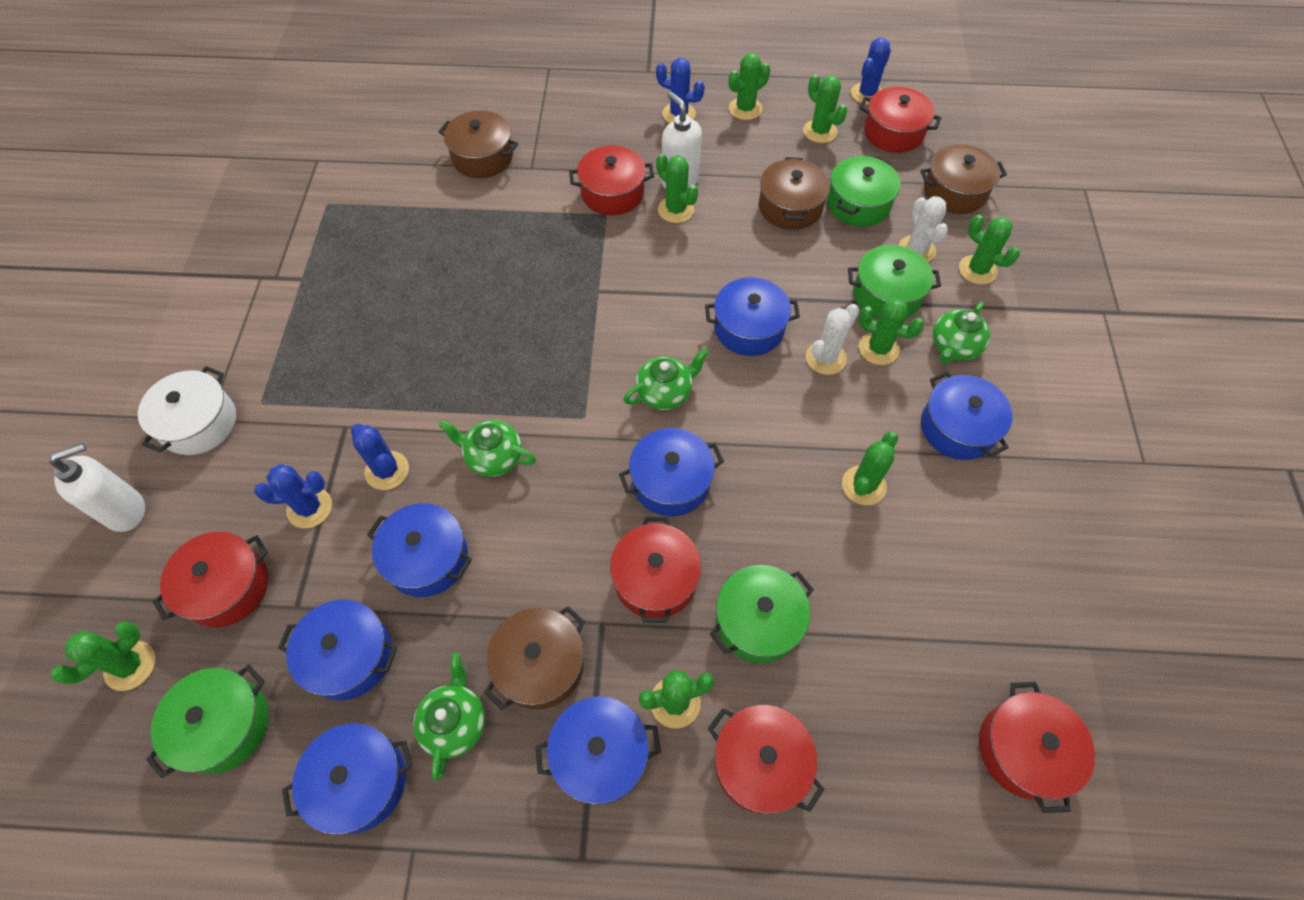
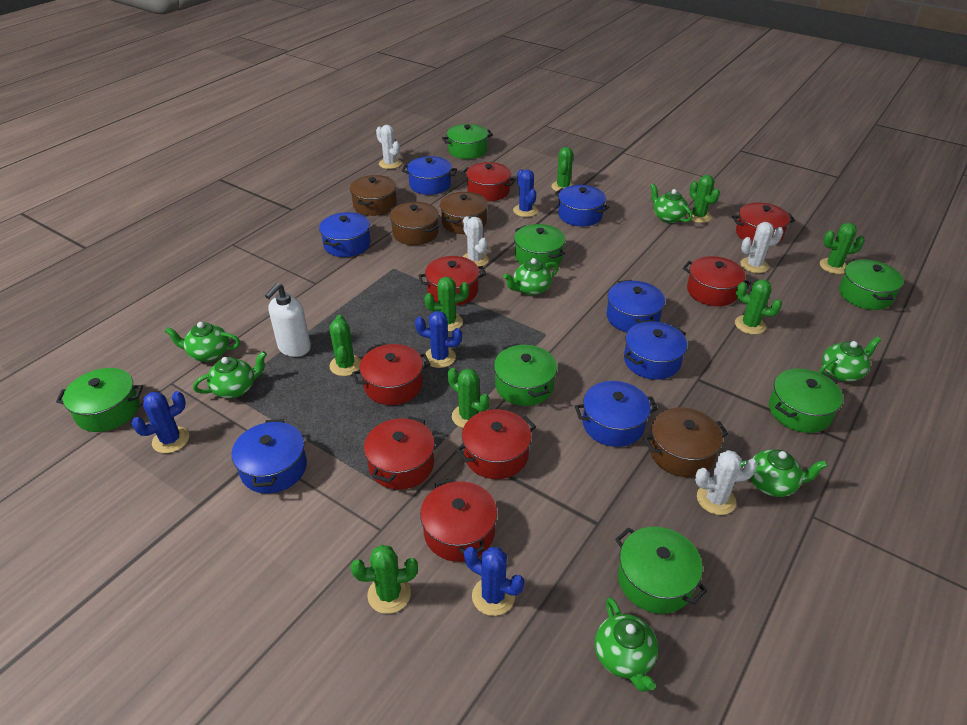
green pot: [146,665,269,778] [710,565,814,663] [827,156,901,227] [848,245,941,319] = 4 -> [56,368,143,432] [442,124,493,159] [494,344,557,406] [514,224,566,269] [615,527,708,614] [769,369,843,433] [839,259,904,310] = 7
green teapot: [413,653,485,781] [439,420,536,477] [623,348,709,410] [933,302,990,364] = 4 -> [164,322,240,362] [193,351,267,398] [504,258,559,295] [595,597,658,692] [650,184,692,223] [741,450,828,497] [819,337,881,382] = 7
red pot: [153,532,268,627] [569,145,654,215] [610,517,701,623] [708,705,824,814] [859,87,941,153] [979,682,1095,813] = 6 -> [352,344,431,405] [364,416,435,490] [419,256,486,306] [420,478,497,562] [456,409,536,479] [462,162,516,201] [683,256,751,306] [732,203,795,244] = 8
white cactus: [806,304,859,375] [899,196,948,262] = 2 -> [376,125,401,169] [463,216,489,266] [695,450,758,515] [740,222,783,273] = 4
white pot: [138,366,236,455] = 1 -> none = 0
white soap dispenser: [49,443,145,532] [661,92,702,189] = 2 -> [265,283,311,357] = 1

